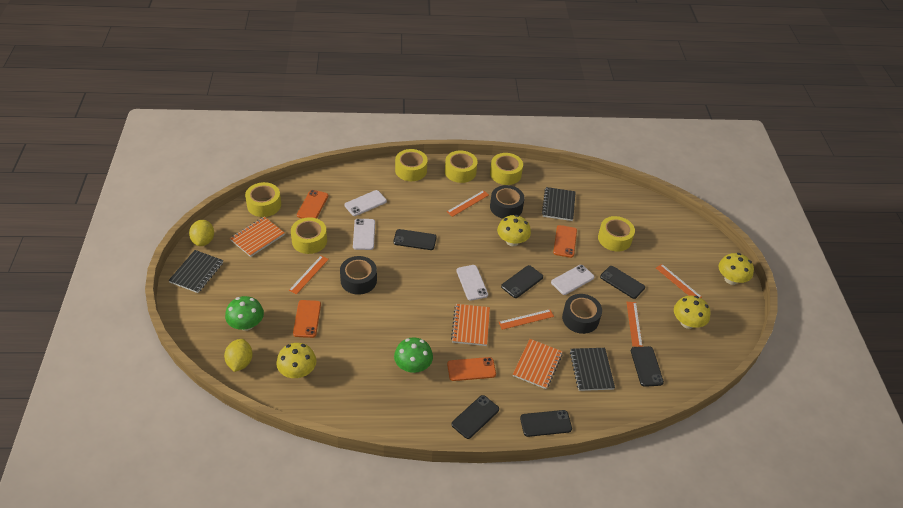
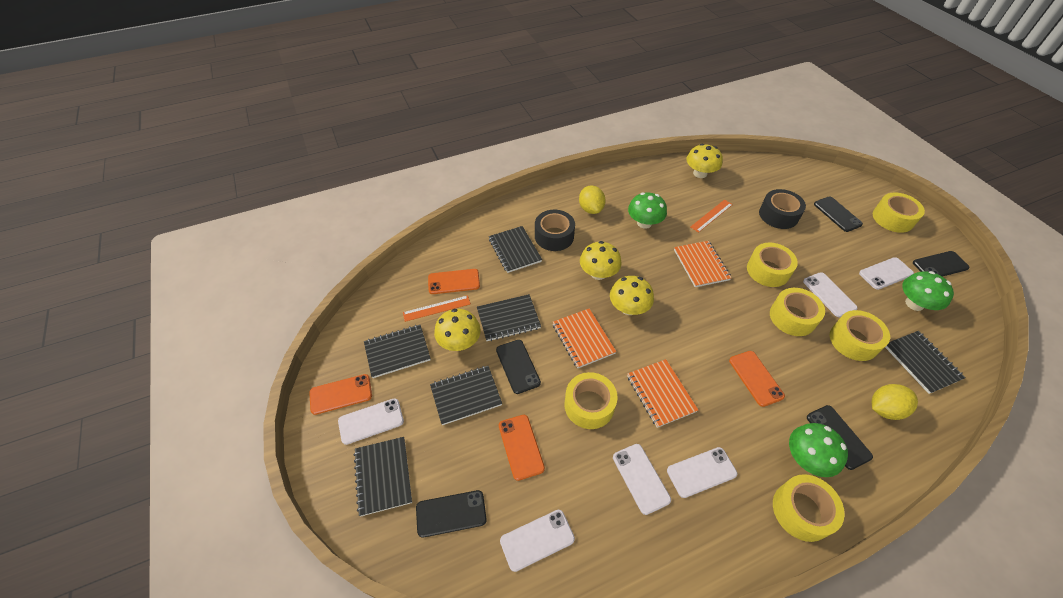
black notebook: [168,250,223,293] [542,187,576,221] [570,348,615,391] = 3 -> [354,437,412,516] [364,325,431,378] [430,366,502,425] [477,294,541,341] [489,226,542,273] [885,331,966,394] = 6
black phone: [393,229,437,250] [451,395,499,439] [501,265,543,298] [520,410,572,437] [600,266,645,299] [631,346,664,387] = 6 -> [416,490,487,538] [496,340,541,394] [807,405,873,470] [814,196,863,232] [913,251,970,277] = 5
black tape: [340,256,377,295] [490,185,525,219] [562,294,602,334] = 3 -> [535,210,575,251] [759,189,806,229] = 2
green mushroom: [225,296,264,331] [394,337,433,373] = 2 -> [628,192,667,229] [789,423,848,477] [902,271,954,311] = 3
orange ruler: [289,255,329,295] [447,190,489,217] [499,309,554,330] [627,302,643,347] [656,264,702,298] = 5 -> [403,295,471,322] [691,200,733,233] = 2
white phone: [344,190,387,216] [353,219,375,250] [456,265,488,301] [551,265,594,295] = 4 -> [338,398,404,445] [500,510,575,572] [613,444,671,515] [667,447,737,498] [803,272,858,317] [859,257,914,290] = 6

